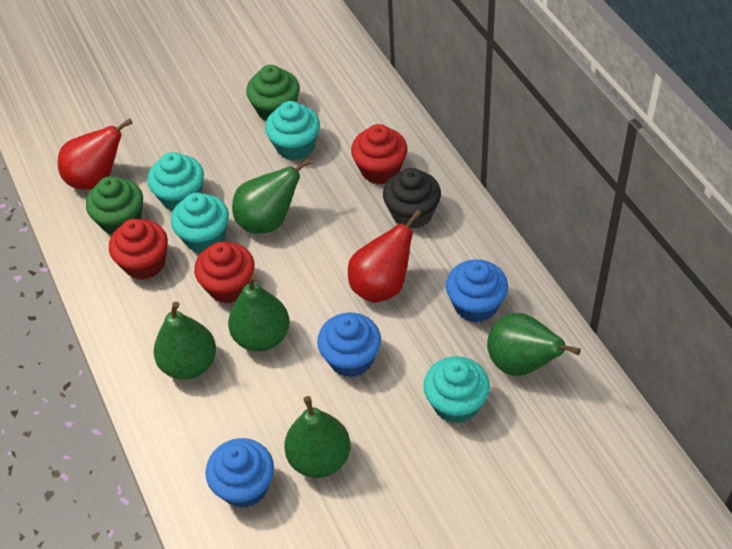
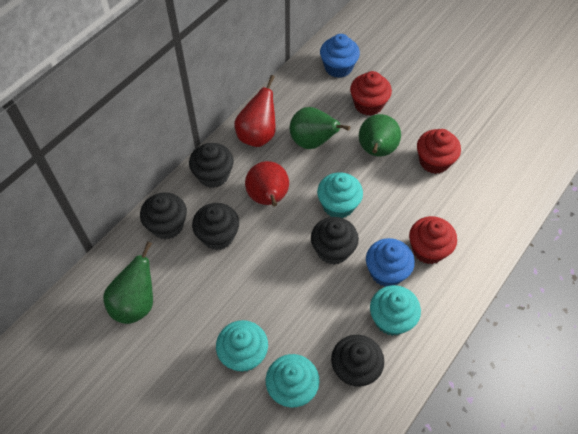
black cupcake: [383,168,441,229] = 1 -> [140,192,187,239] [189,143,233,188] [192,203,239,250] [311,217,359,265] [331,335,384,387] = 5
blue cupcake: [206,438,274,508] [317,313,381,377] [446,259,508,323] = 3 -> [320,34,360,78] [366,238,415,287] = 2
green cupcake: [86,176,143,235] [246,65,300,121] = 2 -> none = 0
green pear: [154,301,216,380] [228,275,290,352] [232,158,312,234] [284,396,350,478] [487,313,581,376] = 5 -> [103,241,153,324] [290,107,350,149] [359,114,401,156] = 3

